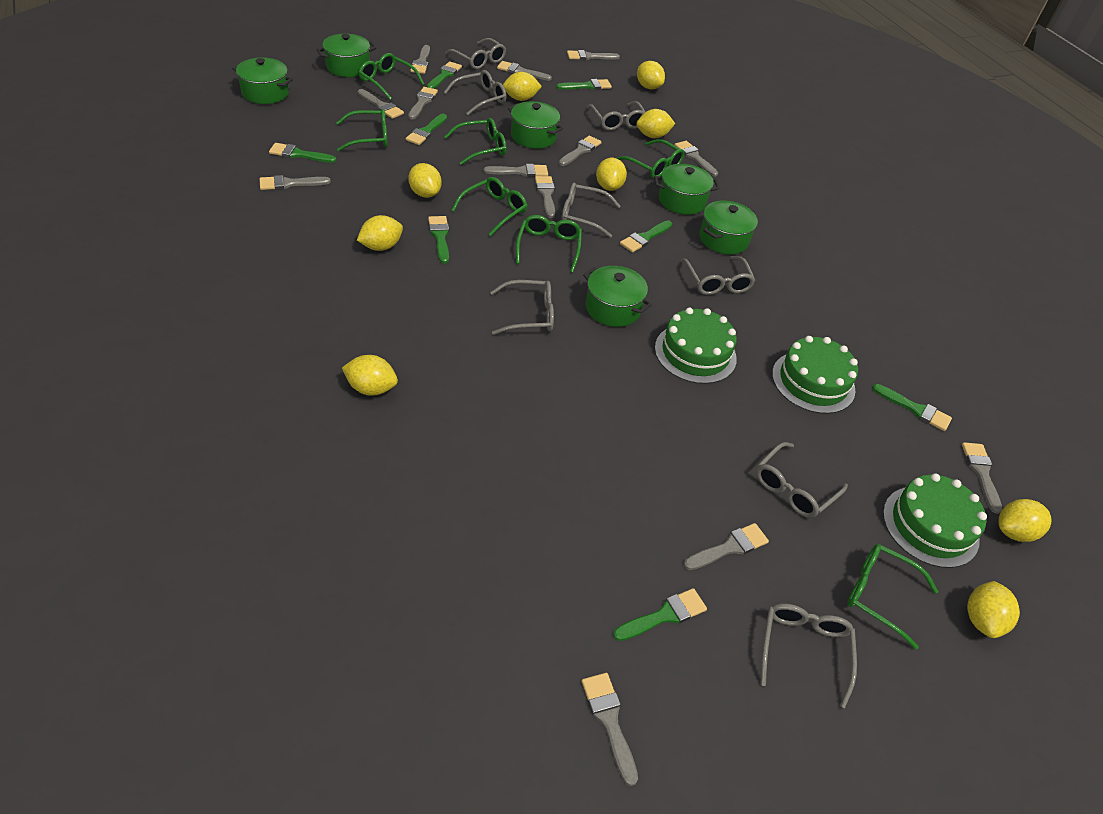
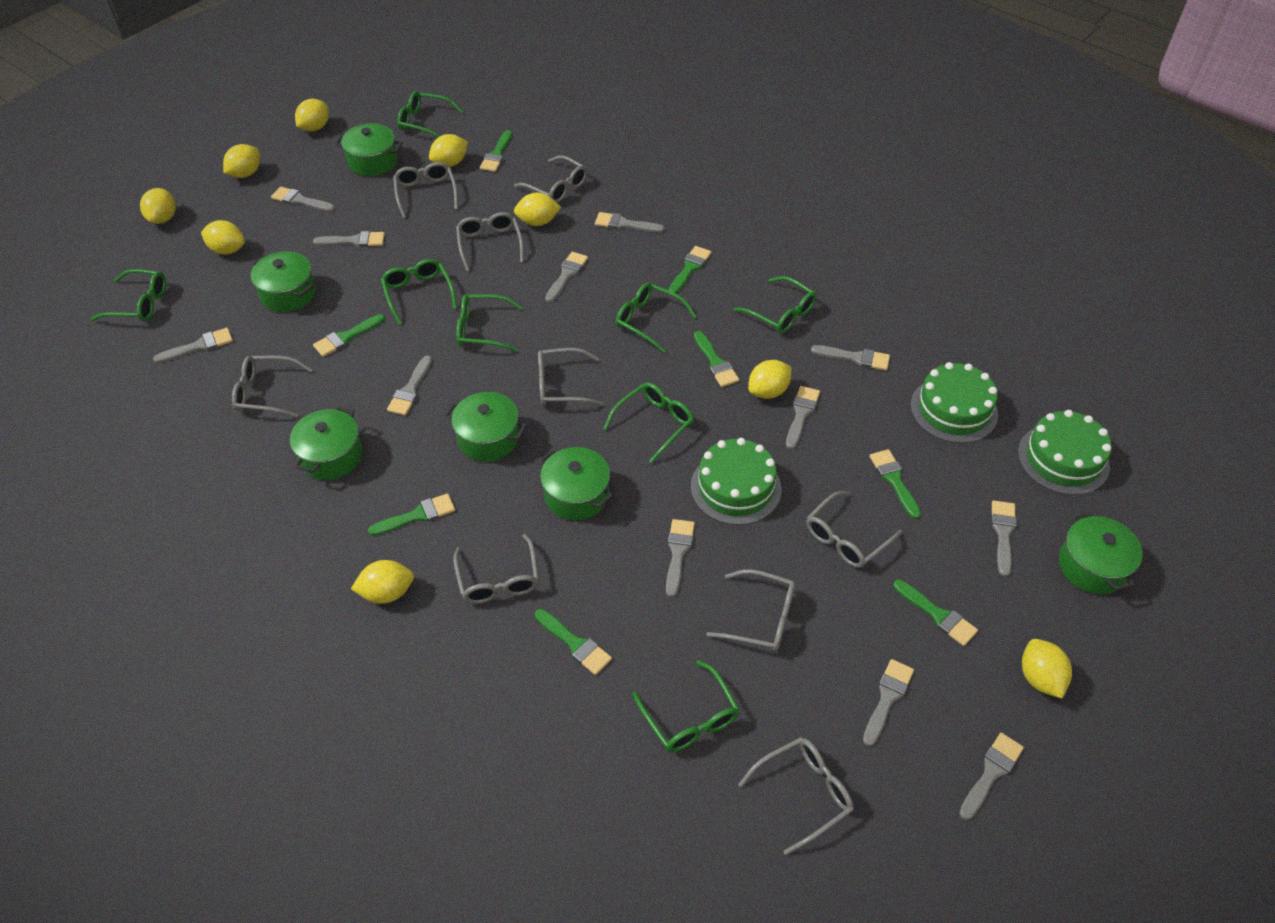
green glasses: [336,109,388,151] [358,53,425,100] [444,118,507,165] [451,177,528,236] [516,215,582,273] [617,139,684,179] [848,544,938,649] = 7 -> [91,269,166,321] [381,259,457,325] [397,91,464,138] [456,294,523,352] [603,382,694,464] [616,282,697,353] [632,660,740,752] [734,276,817,333] = 8
grey brush: [260,175,331,190] [358,89,404,119] [408,87,438,119] [410,45,430,74] [483,164,548,177] [497,61,552,81] [535,176,555,218] [559,136,602,166] [567,50,620,60] [582,673,638,786] [674,141,718,177] [684,523,769,570] [962,442,1002,514] = 13 -> [153,328,233,363] [271,187,335,212] [313,231,385,247] [387,356,432,415] [545,252,588,303] [595,212,665,233] [666,519,695,597] [786,386,820,449] [811,345,890,370] [863,659,914,746] [959,733,1024,820] [991,500,1017,577] = 12
grey glasses: [444,70,507,115] [445,38,506,69] [490,280,554,335] [561,183,621,238] [587,101,645,130] [681,256,756,295] [756,442,848,518] [760,603,857,708] = 8 -> [232,356,313,418] [393,162,458,218] [453,534,539,604] [456,212,524,272] [514,155,587,203] [538,348,603,406] [706,569,795,651] [738,737,854,855] [806,491,902,568] = 9

